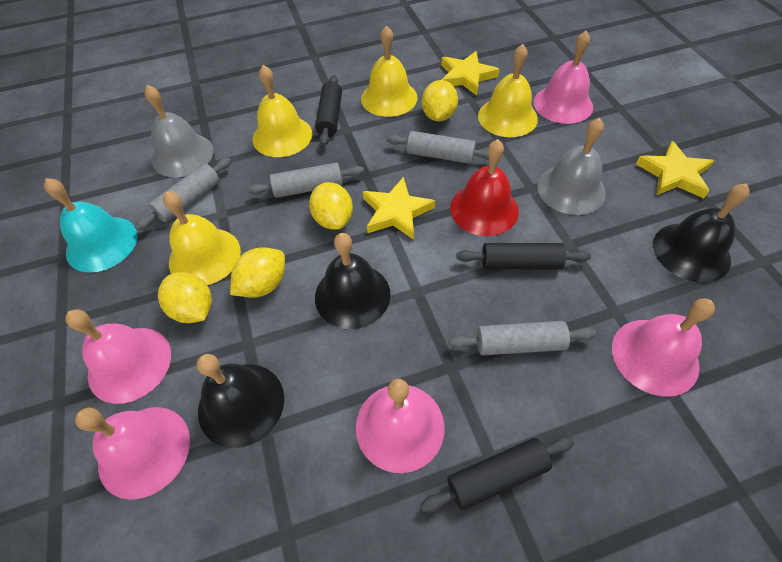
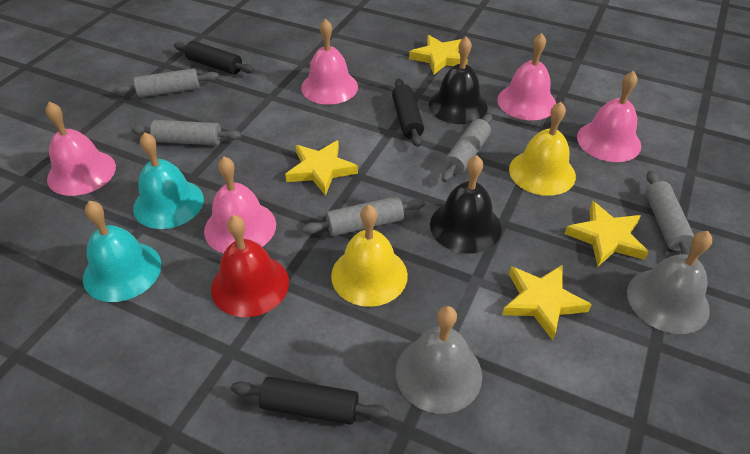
black bell: [197,354,284,448] [315,233,391,329] [653,184,750,283] = 3 -> [429,37,488,124] [430,155,502,254] = 2
grey rolling pin: [135,157,231,231] [248,162,364,198] [387,131,489,164] [449,321,596,355] = 4 -> [114,68,219,98] [131,120,242,145] [303,196,425,236] [442,114,492,182] [646,171,694,255] = 5
turquoise bell: [44,178,138,273] = 1 -> [83,201,161,302] [133,132,204,229] = 2
yellow bell: [163,191,241,285] [253,65,312,157] [361,25,418,117] [478,44,538,137] = 4 -> [331,205,408,307] [509,102,576,196] = 2
yellow lemon: [158,272,212,323] [230,248,285,298] [309,182,353,230] [422,80,458,121] = 4 -> none = 0
yellow star: [363,177,435,240] [441,51,500,95] [636,141,714,199] = 3 -> [285,140,358,196] [409,35,468,75] [502,265,592,340] [565,201,649,266] = 4

